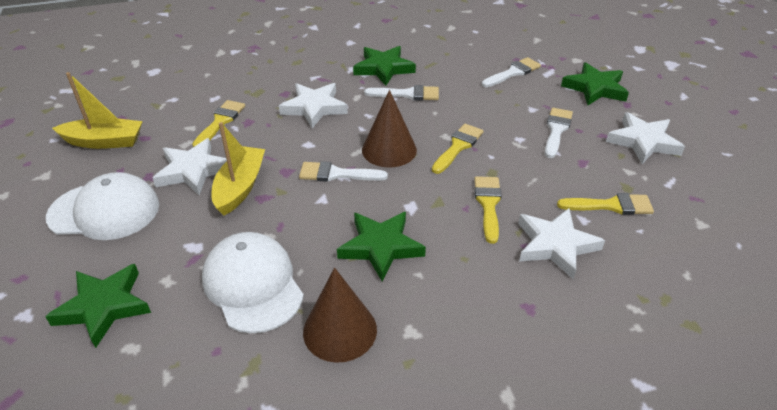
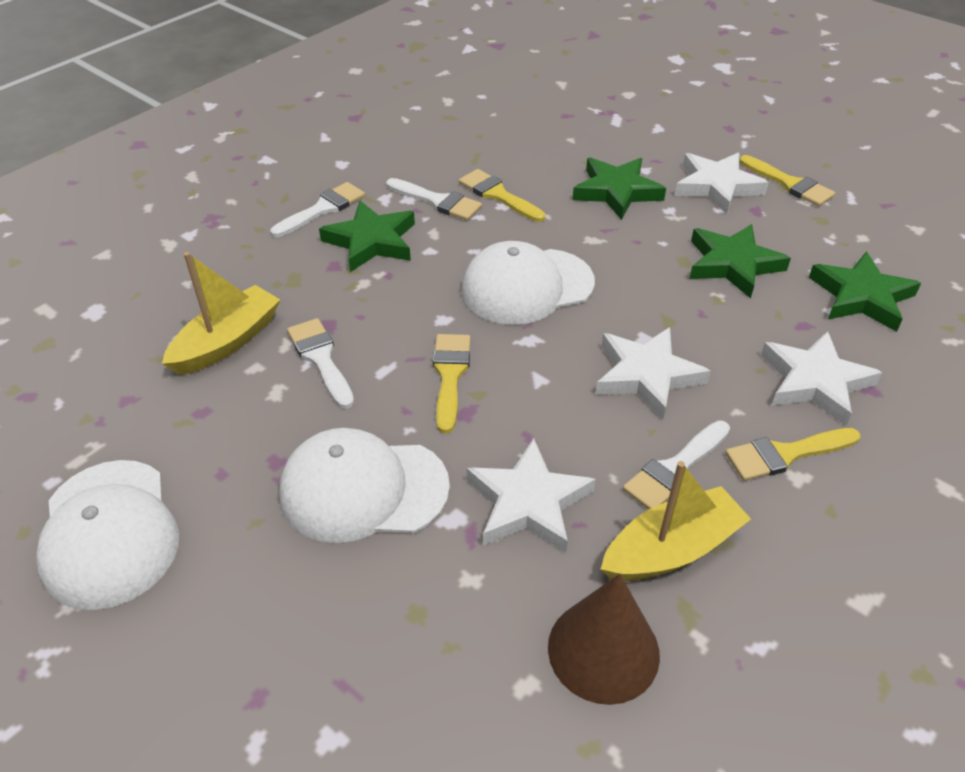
brown cone: [303,268,377,363] [362,90,417,167] = 2 -> [548,574,660,705] = 1
white cap: [46,172,159,240] [202,232,304,333] = 2 -> [36,460,179,610] [279,428,450,543] [461,241,595,325] = 3

